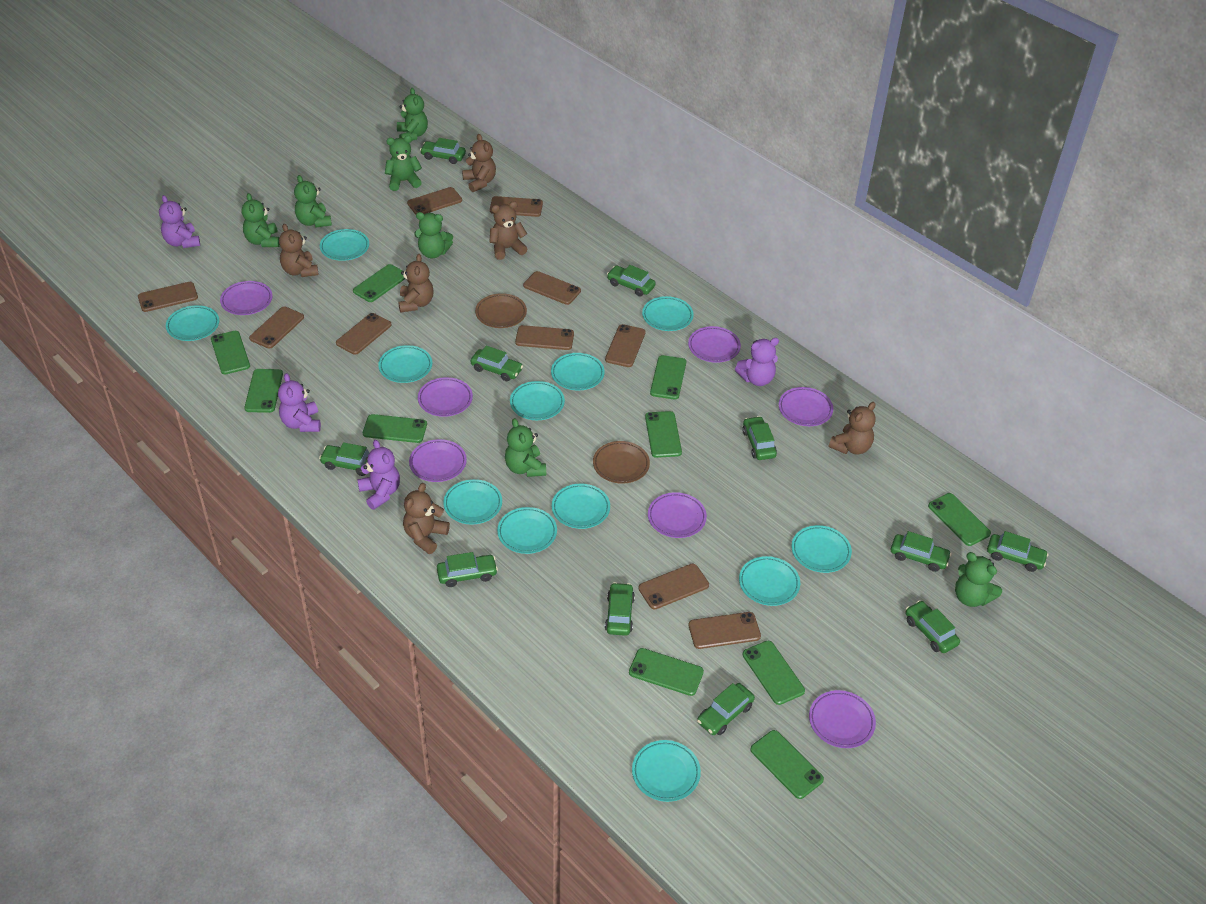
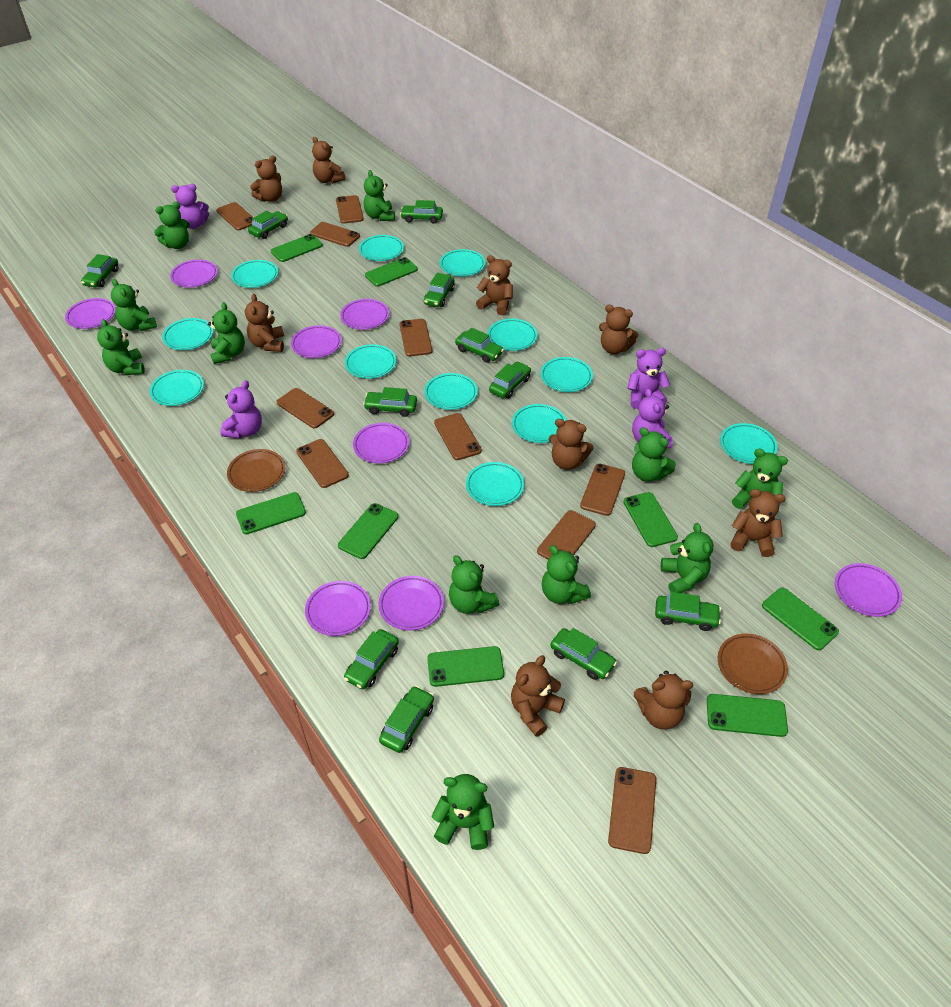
brown teddy bear: [279,224,319,277] [398,254,434,313] [403,483,450,554] [462,134,496,192] [489,201,527,260] [829,402,876,455] = 6 -> [245,294,284,352] [250,155,282,202] [312,137,345,184] [476,255,513,315] [511,655,565,737] [549,419,594,470] [599,305,638,354] [634,671,693,730] [730,489,786,557] = 9
green phone: [211,331,250,374] [244,369,283,413] [353,264,405,302] [363,414,427,443] [629,648,704,696] [645,411,682,458] [650,355,686,400] [743,641,805,705] [750,730,824,799] [928,493,991,546] = 10 -> [236,492,306,534] [271,234,323,262] [338,503,398,559] [365,257,418,287] [427,646,504,687] [623,492,678,547] [707,694,788,737] [762,587,839,650] = 8
green teddy bear: [242,193,280,247] [294,175,332,228] [385,135,422,191] [397,88,428,141] [414,212,453,258] [505,418,546,477] [955,552,1002,607] = 7 -> [97,319,145,375] [111,279,157,331] [154,201,190,249] [208,302,245,364] [364,170,395,221] [431,774,494,850] [449,555,499,614] [542,545,591,604] [632,427,676,482] [661,523,713,593] [732,449,788,509] = 11
purple plate: [220,281,273,315] [409,439,467,482] [418,377,473,417] [648,492,707,538] [688,326,741,363] [779,387,833,426] [809,690,876,748] = 7 -> [65,298,116,329] [170,259,218,288] [291,325,342,358] [305,581,371,636] [340,299,389,330] [353,423,409,463] [378,576,444,631] [835,563,902,617] = 8

